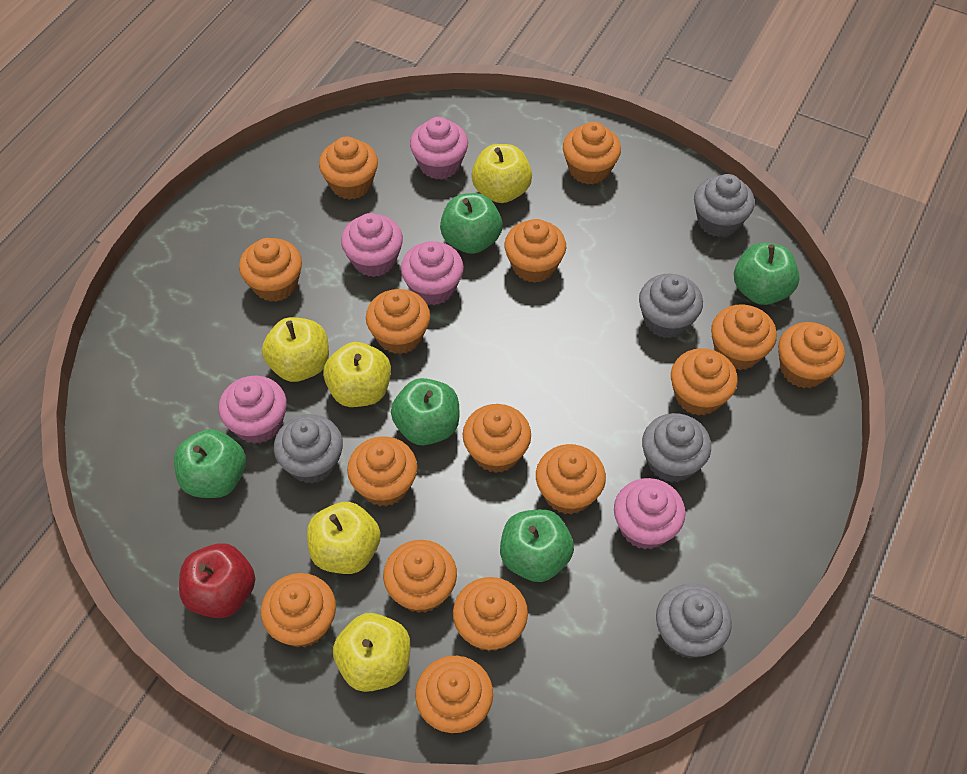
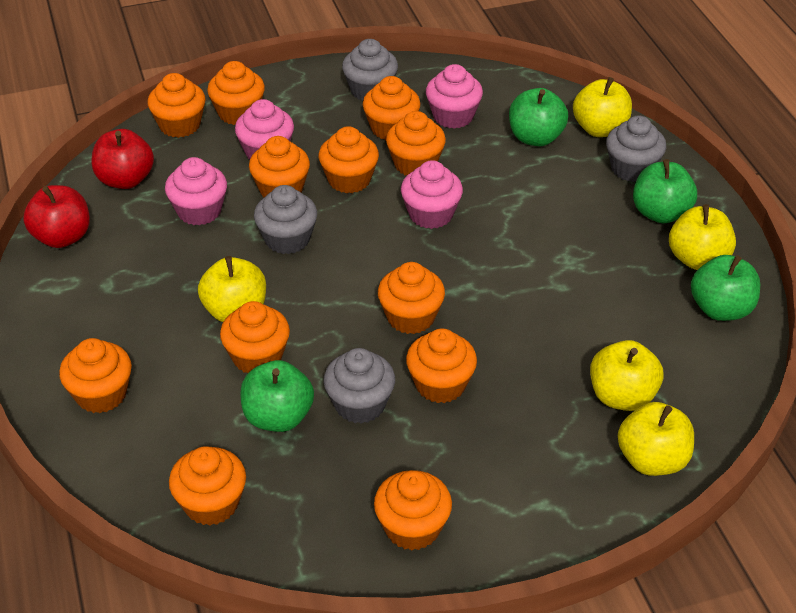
green apple: [174,429,246,498] [391,378,459,445] [440,193,502,254] [500,509,574,582] [734,243,800,305] = 5 -> [240,360,314,432] [509,88,568,146] [633,159,697,223] [691,255,760,321] = 4
grey cupcake: [274,414,343,484] [639,274,703,338] [642,413,711,483] [656,584,732,659] [694,174,755,237] = 5 -> [254,185,317,254] [323,348,395,424] [342,39,398,101] [606,115,666,182] = 4
orange cupcake: [239,238,302,302] [261,573,336,647] [319,136,378,200] [347,436,417,506] [366,289,430,354] [383,540,457,613] [415,656,493,733] [453,577,528,651] [463,404,531,473] [505,219,566,283] [536,444,606,515] [563,122,621,185] [671,348,738,416] [711,304,777,370] [778,322,845,388] = 15 -> [59,338,132,413] [147,73,206,138] [169,446,246,525] [207,61,265,125] [220,301,290,373] [249,136,310,197] [318,126,379,193] [363,76,420,140] [374,470,452,551] [378,262,445,334] [386,111,446,175] [406,328,477,403] = 12
pink cupcake: [219,376,287,444] [341,213,403,277] [401,241,464,305] [410,117,468,180] [614,478,685,550] = 5 -> [165,157,227,225] [235,99,294,159] [401,160,463,229] [426,64,483,129] = 4
red apple: [179,543,255,618] = 1 -> [23,185,90,248] [92,129,154,189] = 2

